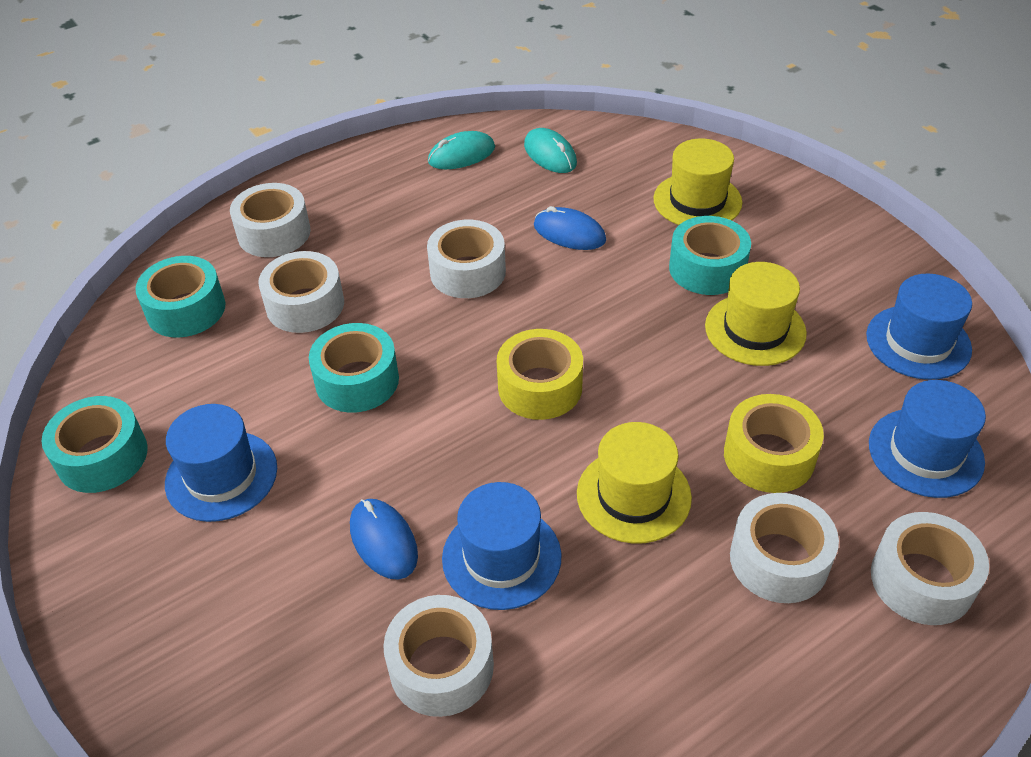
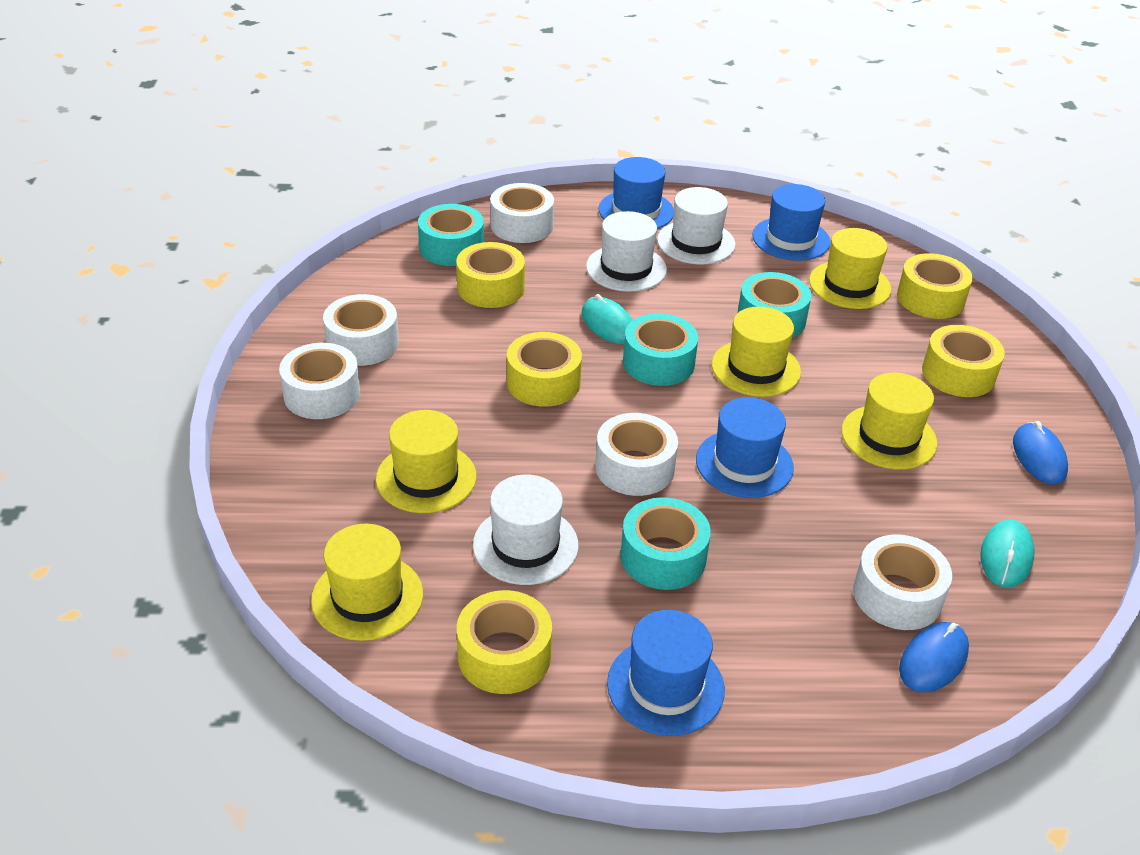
white hat: none = 0 -> [473,475,579,585] [586,211,667,292] [657,187,735,264] = 3
white tape: [230,183,311,257] [258,251,344,333] [383,595,494,717] [427,220,506,298] [730,493,839,603] [871,512,989,625] = 6 -> [279,343,360,419] [323,294,399,366] [490,183,554,243] [595,413,678,496] [853,535,952,630] = 5
yellow hat: [577,422,692,544] [653,139,743,225] [705,262,807,366] = 3 -> [311,524,423,641] [376,410,476,513] [712,307,801,397] [809,228,891,309] [841,373,937,470] = 5
yellow tape: [497,329,583,420] [724,394,824,493] = 2 -> [456,242,525,308] [457,590,552,694] [507,332,582,407] [897,253,973,319] [922,325,1005,397] = 5

